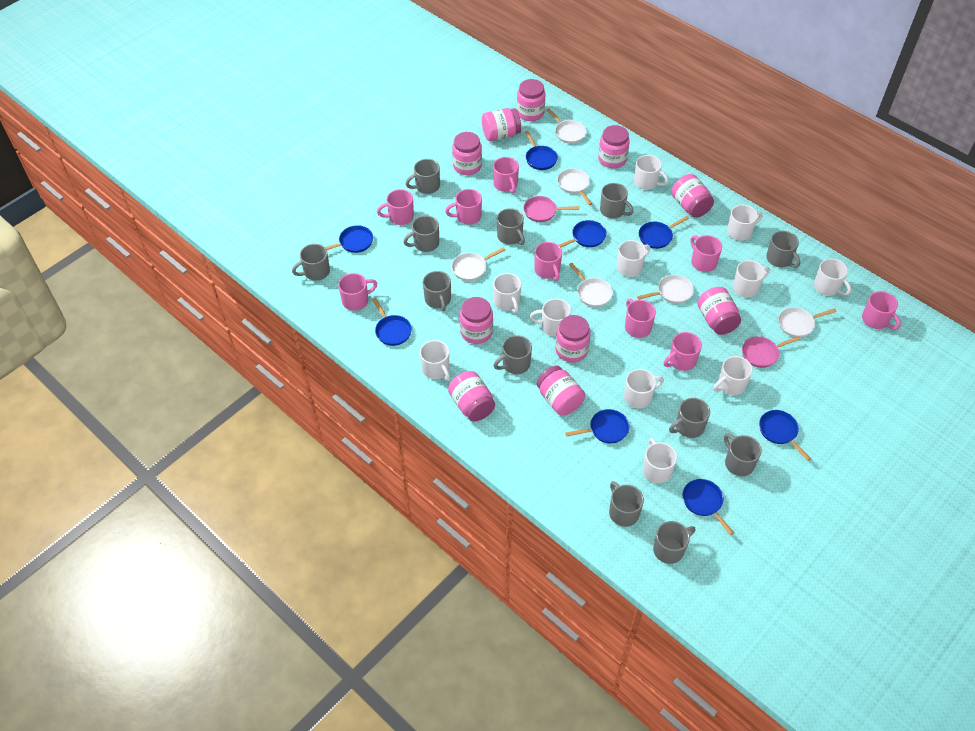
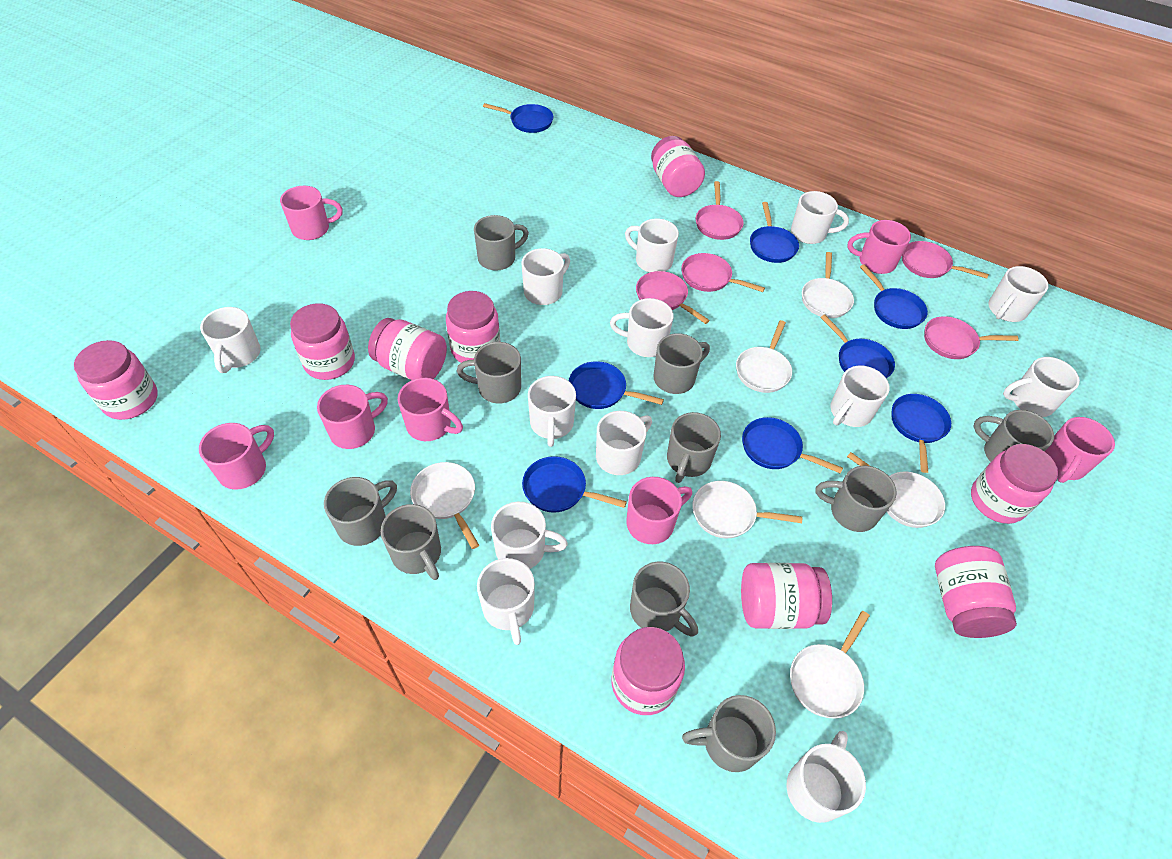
grey mug: [292,244,330,281] [403,216,439,252] [406,159,440,194] [423,271,451,311] [494,335,532,374] [497,208,525,245] [600,183,634,218] [609,481,644,527] [653,521,696,564] [669,398,710,438] [724,434,762,476] [766,231,800,268] = 12 -> [324,477,397,546] [381,504,441,580] [457,342,521,403] [474,215,529,271] [630,562,698,637] [653,333,710,394] [667,412,721,483] [682,695,776,772] [815,466,897,532] [973,410,1054,462] = 10
pink jar: [448,371,495,422] [452,132,482,175] [460,297,493,344] [482,108,521,141] [517,79,546,121] [537,366,585,416] [555,315,591,362] [598,125,630,168] [671,174,714,218] [697,287,741,335] = 10 -> [74,340,158,420] [290,303,355,380] [368,318,447,380] [446,291,500,363] [611,627,685,715] [651,136,705,197] [741,563,832,629] [935,546,1017,638] [971,444,1058,524] = 9
pink mug: [338,273,377,311] [377,189,414,225] [445,189,482,225] [493,157,519,193] [534,242,562,281] [625,299,656,338] [664,332,702,371] [690,235,722,272] [862,291,901,329] = 9 -> [199,423,274,490] [280,186,343,240] [317,385,388,449] [398,378,463,441] [627,477,692,544] [848,220,911,274] [1044,417,1115,483] = 7
pink pan: [523,196,580,222] [742,336,801,368] = 2 -> [636,271,710,324] [681,253,765,292] [696,181,744,240] [902,241,989,279] [924,316,1019,359] = 5
white mug: [420,340,450,381] [493,273,521,313] [530,299,571,337] [617,240,650,277] [624,369,664,409] [634,155,669,190] [643,438,677,484] [713,356,753,395] [727,205,763,241] [733,260,770,298] [814,258,851,296] = 11 -> [200,307,261,373] [477,558,535,645] [491,502,568,569] [522,248,570,305] [528,376,576,447] [596,411,652,475] [610,298,673,357] [625,218,679,273] [786,731,866,823] [791,191,849,244] [830,366,890,427] [988,266,1049,322] [1003,357,1080,417] = 13

